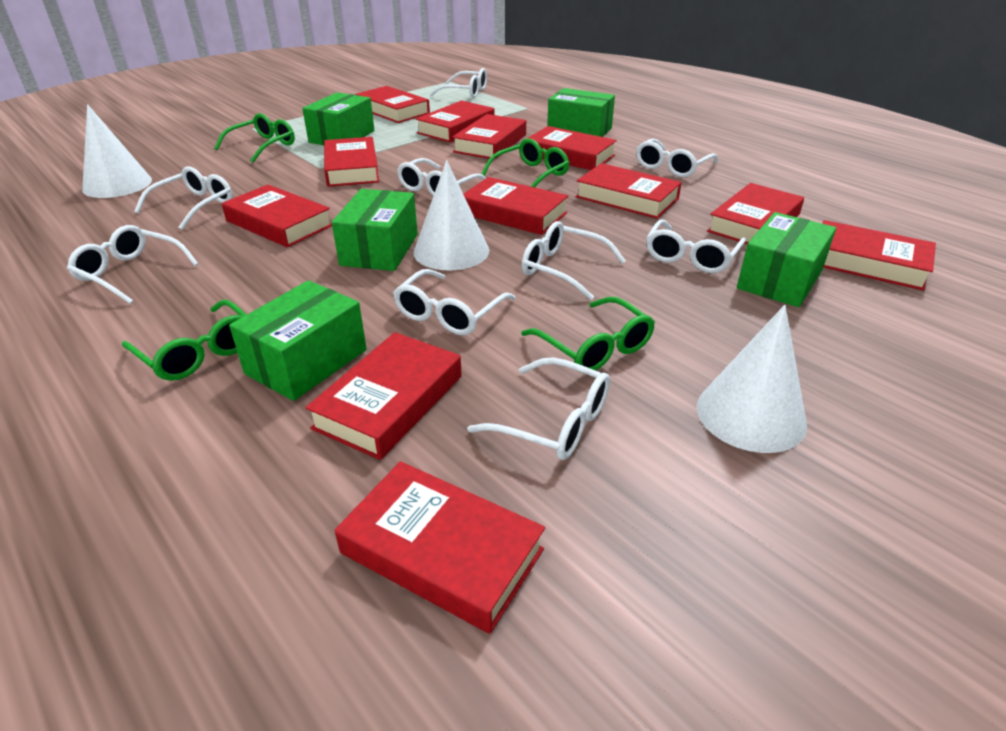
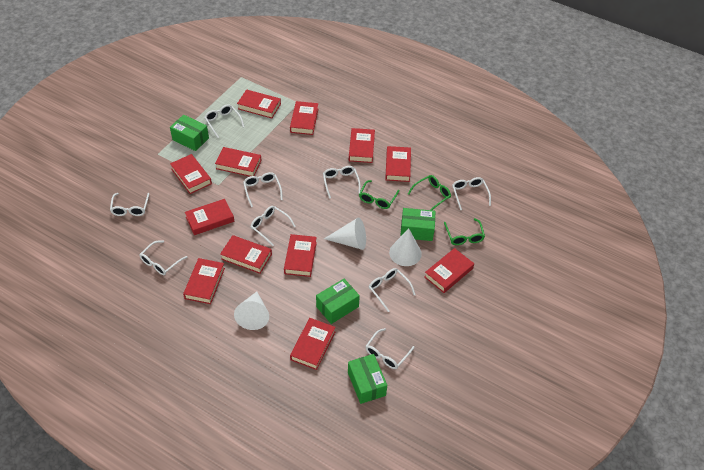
green box: [229,280,367,401] [302,92,374,146] [332,189,418,271] [547,88,615,137] [737,212,836,307] = 5 -> [170,115,209,151] [316,279,360,324] [348,354,387,404] [400,208,436,241] = 4
green glasses: [122,300,247,381] [214,113,295,163] [481,138,570,187] [521,297,655,373] = 4 -> [359,180,400,209] [408,175,451,210] [444,218,485,245] = 3

